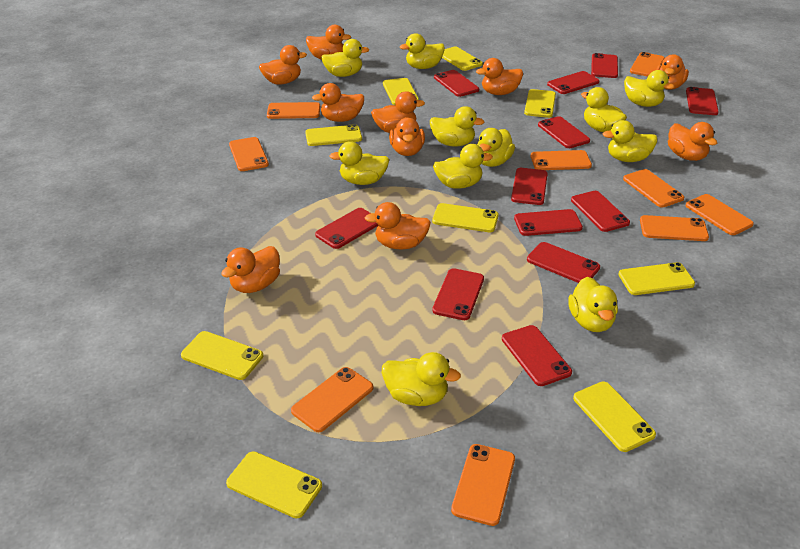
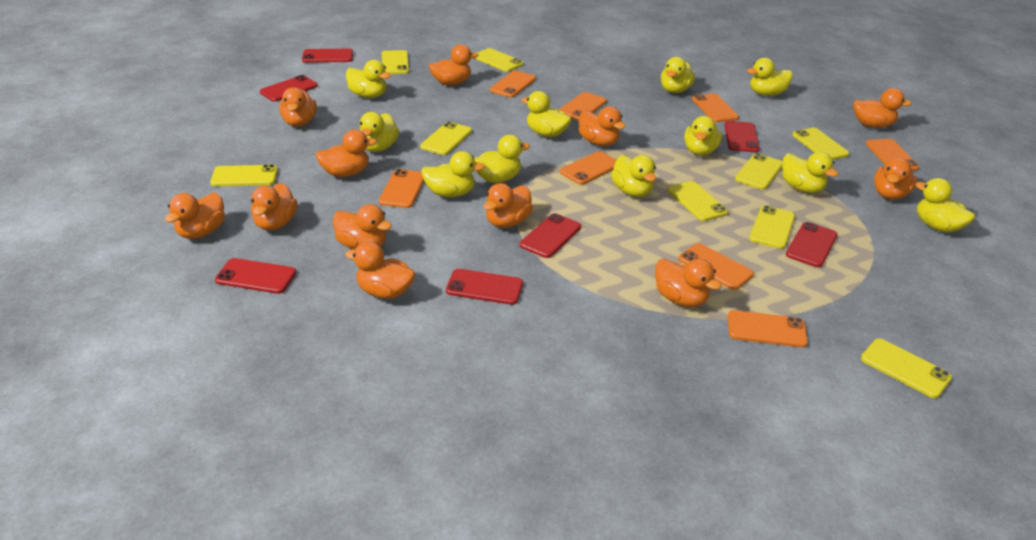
orange duck: [221,246,280,293] [259,45,307,85] [306,25,351,60] [312,83,364,122] [365,202,431,249] [371,91,425,133] [389,117,425,156] [476,58,523,95] [656,54,689,90] [668,122,717,161] = 10 -> [165,193,225,239] [251,183,298,230] [279,87,317,126] [315,129,377,177] [333,204,392,250] [345,241,416,299] [429,44,478,85] [484,183,533,228] [579,107,626,146] [655,259,722,307] [853,88,912,128] [874,158,917,199] = 12
orange phone: [229,137,269,171] [267,102,320,119] [291,367,373,432] [451,444,515,526] [531,150,592,170] [623,169,684,207] [630,52,665,77] [640,215,709,241] [686,194,754,235] = 9 -> [379,169,424,208] [490,71,536,98] [559,92,607,121] [560,151,616,185] [678,243,754,290] [692,93,739,122] [728,310,808,348] [866,139,919,171] = 8
red phone: [315,208,378,249] [432,268,484,320] [434,70,479,97] [502,325,572,386] [511,168,548,205] [514,209,583,236] [527,242,600,283] [538,116,590,148] [547,71,599,94] [571,191,630,232] [591,53,618,78] [686,87,719,115] = 12 -> [215,258,296,294] [260,75,318,102] [302,49,353,63] [446,269,523,305] [520,213,581,258] [724,121,760,152] [786,222,838,267] = 7

